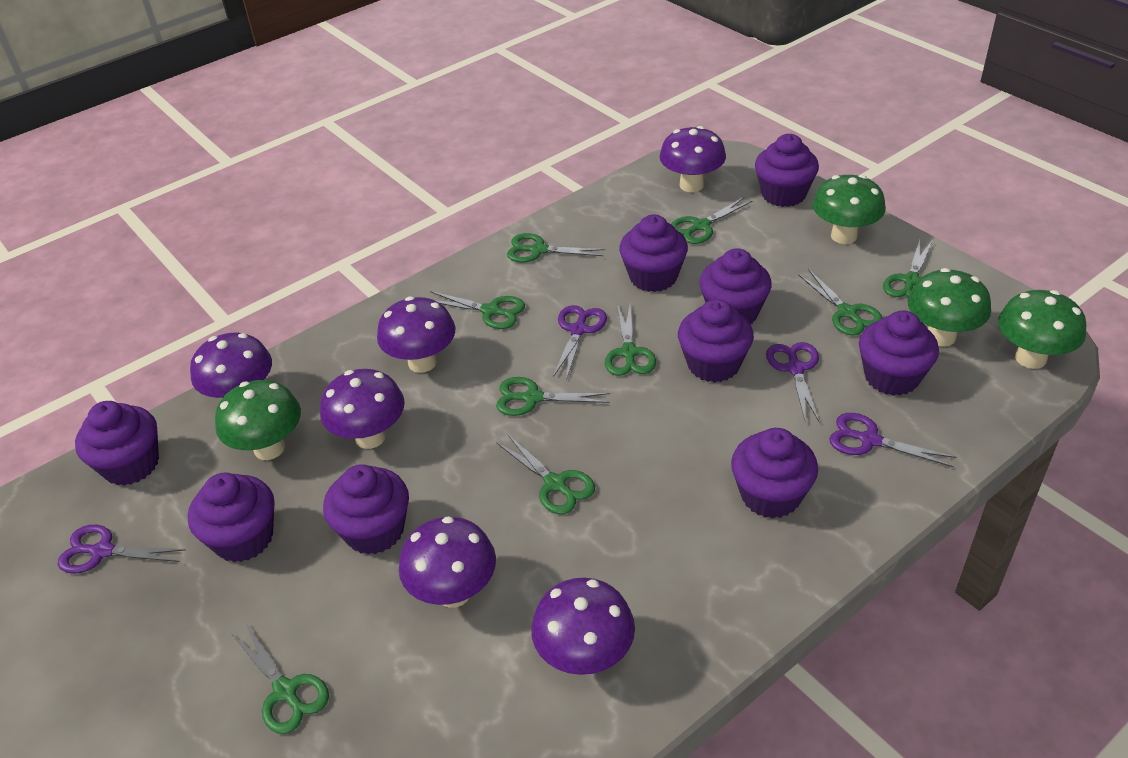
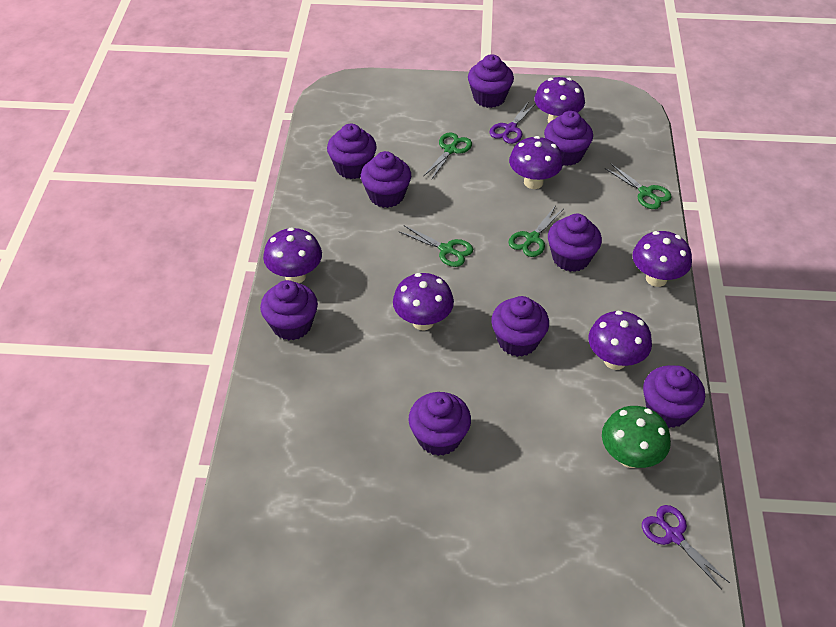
green mushroom: [215,380,301,460] [812,175,886,244] [908,268,991,347] [998,290,1086,369] = 4 -> [602,406,671,468] = 1
green scissors: [231,624,329,734] [430,291,525,329] [496,377,610,416] [497,434,595,514] [507,233,605,262] [605,304,656,376] [671,197,753,244] [798,270,882,336] [883,240,932,297] = 9 -> [398,225,473,267] [424,132,472,180] [508,207,563,257] [604,164,671,209] = 4
purple scissors: [58,524,186,574] [553,305,607,380] [766,342,820,423] [829,413,956,467] = 4 -> [489,101,536,144] [642,505,730,590] = 2

